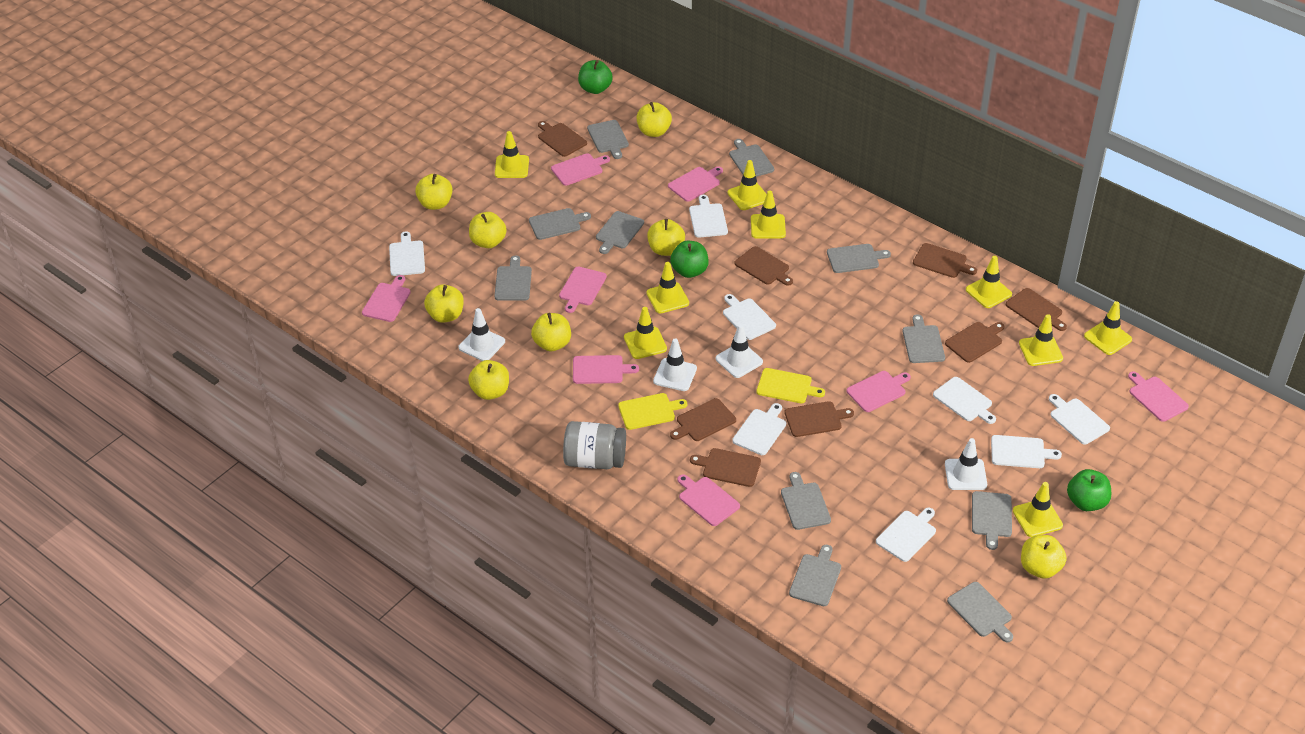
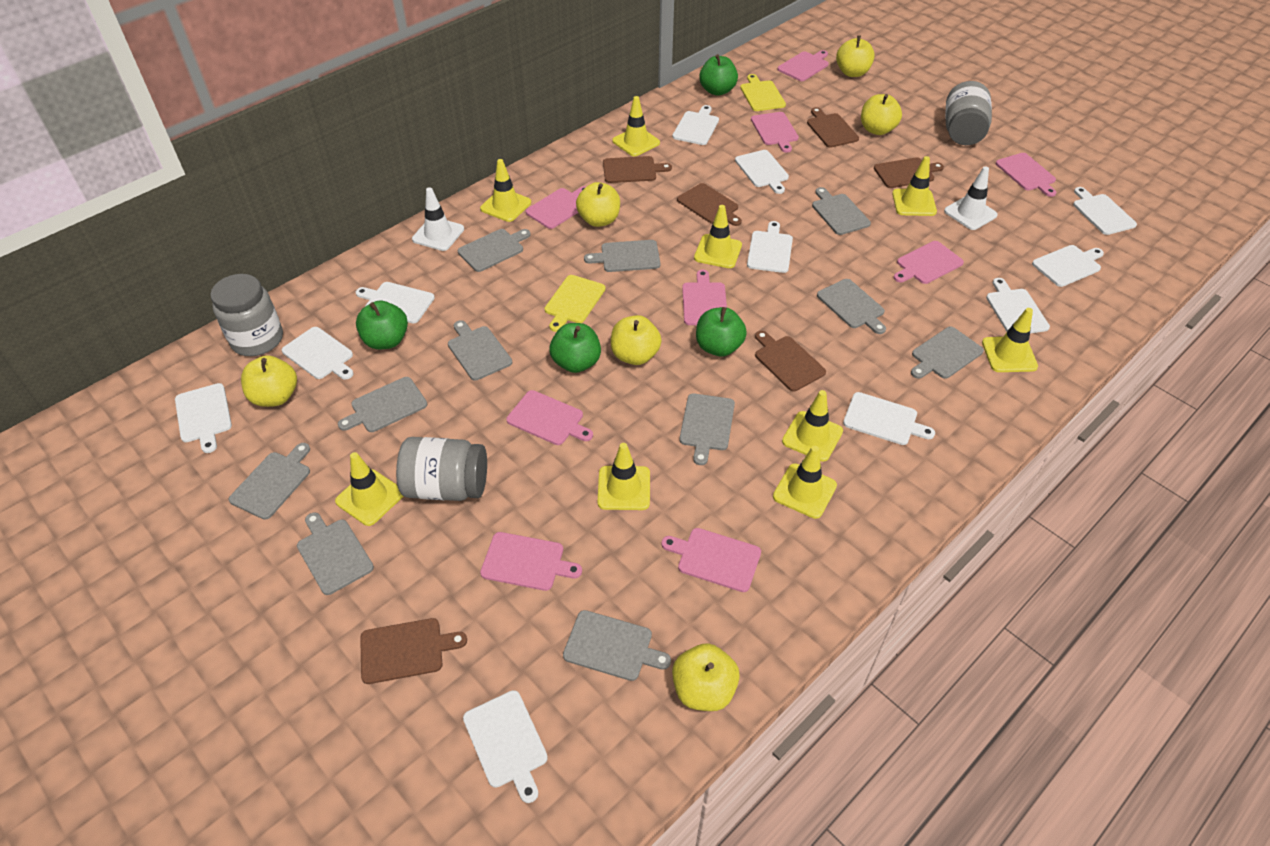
brown cutting board: [538,121,587,157] [670,398,736,441] [690,448,761,487] [734,246,793,286] [784,401,854,437] [913,243,977,278] [945,322,1005,363] [1006,288,1067,331] = 8 -> [360,618,467,684] [603,156,672,183] [677,183,742,226] [755,331,826,391] [807,107,859,148] [874,157,944,188] = 6
green apple: [578,60,613,94] [670,241,709,278] [1067,469,1111,511] = 3 -> [356,301,408,349] [549,323,601,373] [696,307,747,357] [699,54,738,96] = 4
grey jar: [563,421,626,469] = 1 -> [211,274,283,356] [396,437,487,501] [946,81,992,145] = 3
pink cutting board: [362,275,411,322] [551,153,610,186] [559,267,607,313] [573,355,639,384] [668,166,723,202] [677,474,740,526] [847,371,911,412] [1128,371,1189,422] = 8 -> [480,532,582,591] [506,390,593,445] [526,186,587,229] [661,528,761,592] [682,270,727,325] [751,112,799,153] [777,50,829,81] [893,241,964,284] [996,153,1057,197] = 9
white cutting board: [389,231,425,276] [689,195,728,238] [723,294,776,340] [732,403,786,455] [876,508,936,562] [933,377,996,424] [991,435,1062,468] [1049,394,1110,445] = 8 -> [175,383,232,453] [282,327,353,380] [356,282,435,323] [463,690,548,803] [672,105,719,145] [735,150,789,194] [747,221,793,273] [843,392,935,445] [986,278,1050,333] [1032,245,1104,287] [1073,187,1137,235] = 11
white traffic cone: [458,308,505,361] [653,338,697,391] [716,324,763,378] [945,438,987,490] = 4 -> [412,187,464,251] [944,167,998,230] = 2
yellow apple: [415,174,453,210] [424,284,464,323] [468,360,509,400] [469,212,507,248] [531,313,571,352] [637,102,672,137] [647,219,685,256] [1021,535,1067,579] = 8 -> [241,355,297,407] [576,182,620,227] [611,315,662,365] [672,643,740,711] [836,36,875,77] [861,94,902,135] = 6

